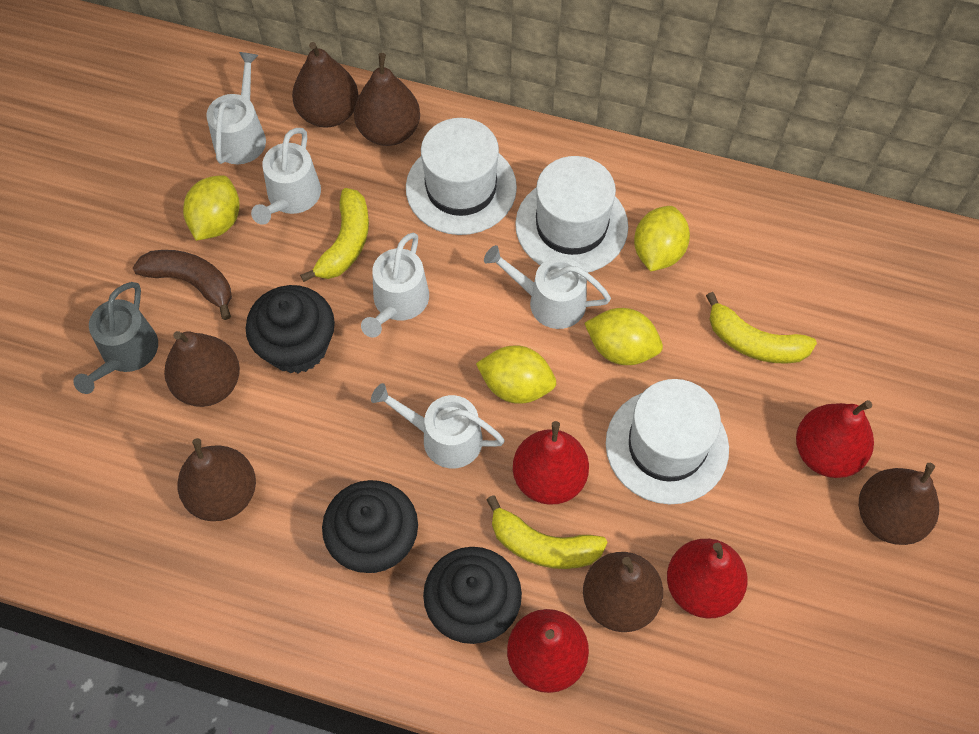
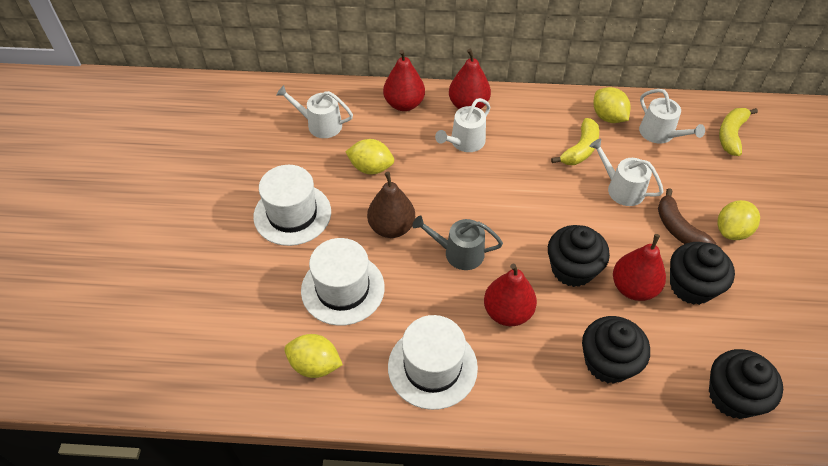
black cupcake: [246,285,335,374] [322,480,418,573] [423,547,522,644] = 3 -> [548,225,610,287] [582,316,650,384] [670,242,735,305] [709,349,783,419] = 4
brown pear: [164,331,240,407] [177,438,256,521] [292,42,359,128] [354,53,420,146] [583,552,663,632] [859,463,939,545] = 6 -> [367,172,415,238] = 1
white watering can: [207,52,266,164] [251,128,321,225] [361,233,429,338] [371,383,505,468] [484,245,611,329] = 5 -> [276,85,353,138] [435,98,490,152] [589,139,663,206] [639,89,705,144] = 4
yellow banana: [300,188,369,282] [487,495,608,569] [706,292,817,364] = 3 -> [551,118,599,165] [719,108,758,156] = 2

